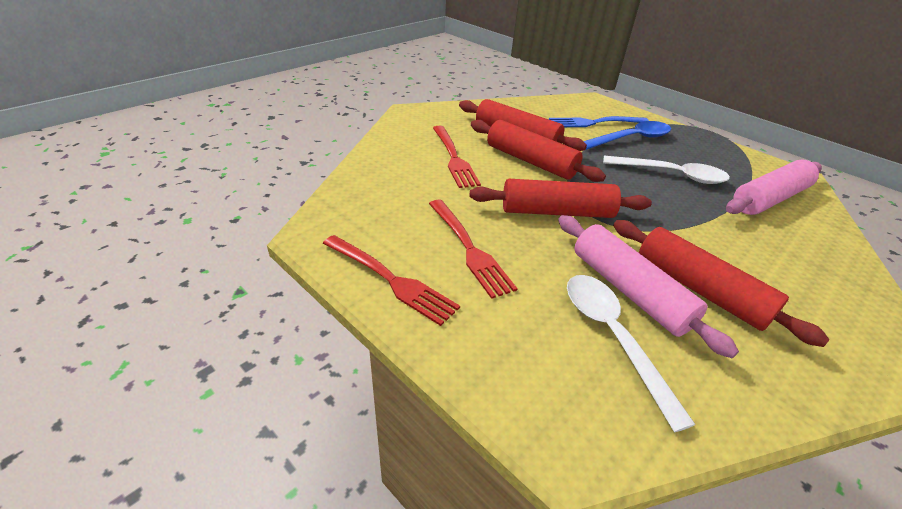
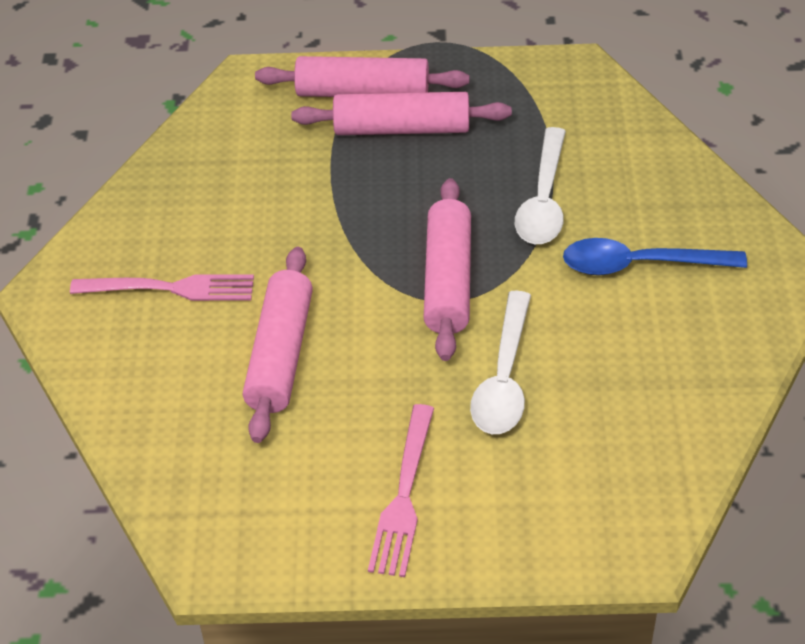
blue fork: [549,116,649,127] = 1 -> none = 0
pink fork: none = 0 -> [70,274,254,301] [368,404,434,577] = 2
pink rolling pin: [558,215,739,358] [726,160,822,215] = 2 -> [243,247,313,443] [255,56,469,97] [291,92,512,135] [424,178,471,361] = 4
red fork: [323,235,460,326] [429,200,518,299] [433,126,481,188] = 3 -> none = 0
red rolling pin: [459,99,587,151] [470,179,652,218] [471,120,606,182] [613,220,830,347] = 4 -> none = 0

